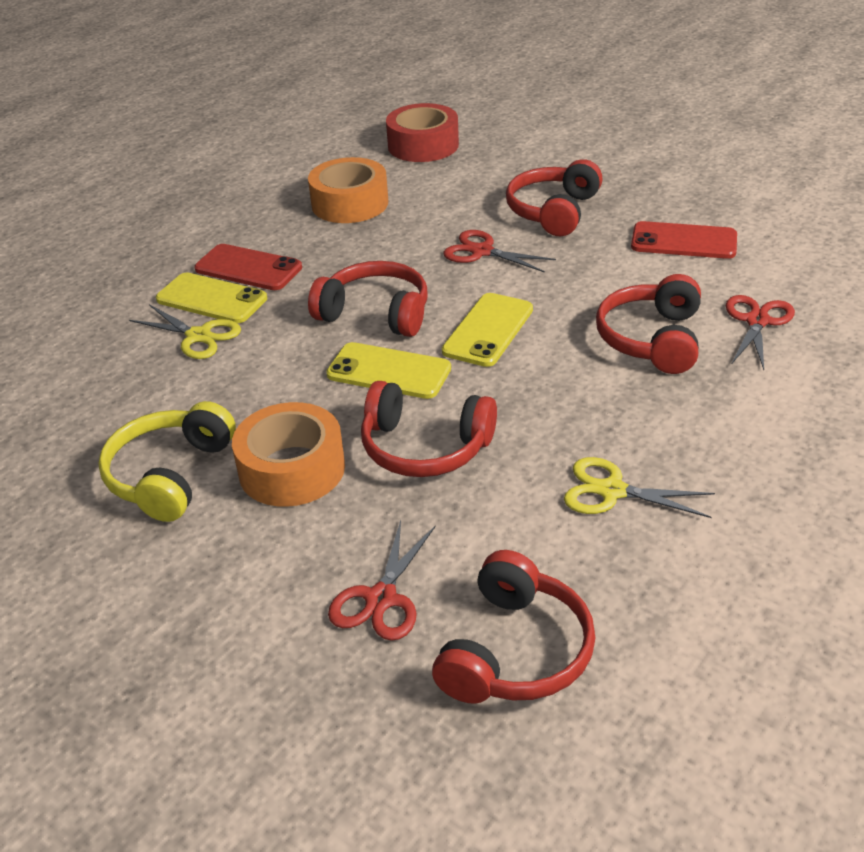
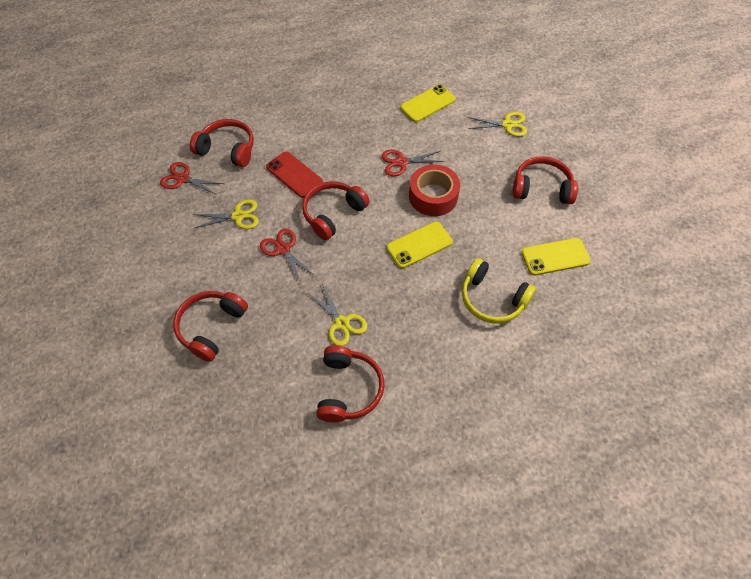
orange tape: [232,402,345,507] [308,157,388,223] = 2 -> none = 0
red phone: [194,244,302,290] [631,221,737,259] = 2 -> [266,152,323,198] = 1
yellow scissors: [129,304,241,359] [564,457,715,518] = 2 -> [193,199,259,229] [308,284,367,346] [468,112,527,137] = 3

